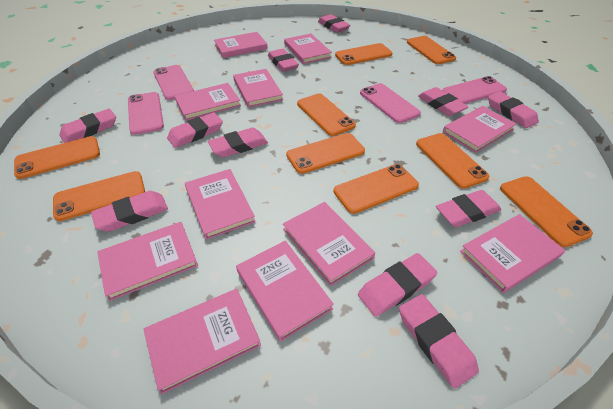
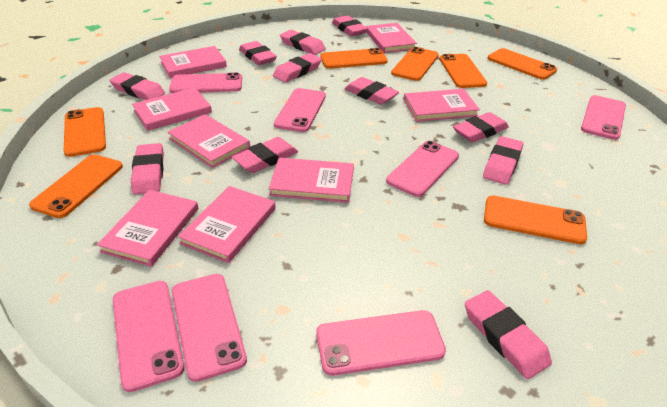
orange phone: [14,136,100,179] [53,171,145,221] [286,133,365,174] [297,93,356,136] [334,164,419,214] [335,43,393,65] [407,36,456,64] [416,133,490,189] [500,176,593,247] = 9 -> [29,154,123,218] [64,107,106,157] [321,48,388,69] [391,47,439,81] [439,54,487,88] [484,195,587,244] [488,48,557,80] = 7
pink book: [97,222,198,301] [143,289,261,394] [175,83,241,121] [185,169,256,240] [214,32,268,58] [233,69,283,108] [236,241,334,341] [283,202,375,286] [284,34,332,64] [443,106,516,153] [460,214,565,293] = 11 -> [97,190,198,267] [132,87,212,131] [159,46,227,78] [168,114,250,168] [178,186,276,263] [269,158,354,203] [366,23,417,53] [404,89,480,122] = 8
pink phone: [128,92,164,135] [153,65,194,100] [360,83,421,123] [442,76,507,104] = 4 -> [113,281,184,392] [169,72,242,93] [172,274,247,382] [274,88,326,132] [316,310,446,376] [386,141,459,197] [581,95,626,140] = 7

